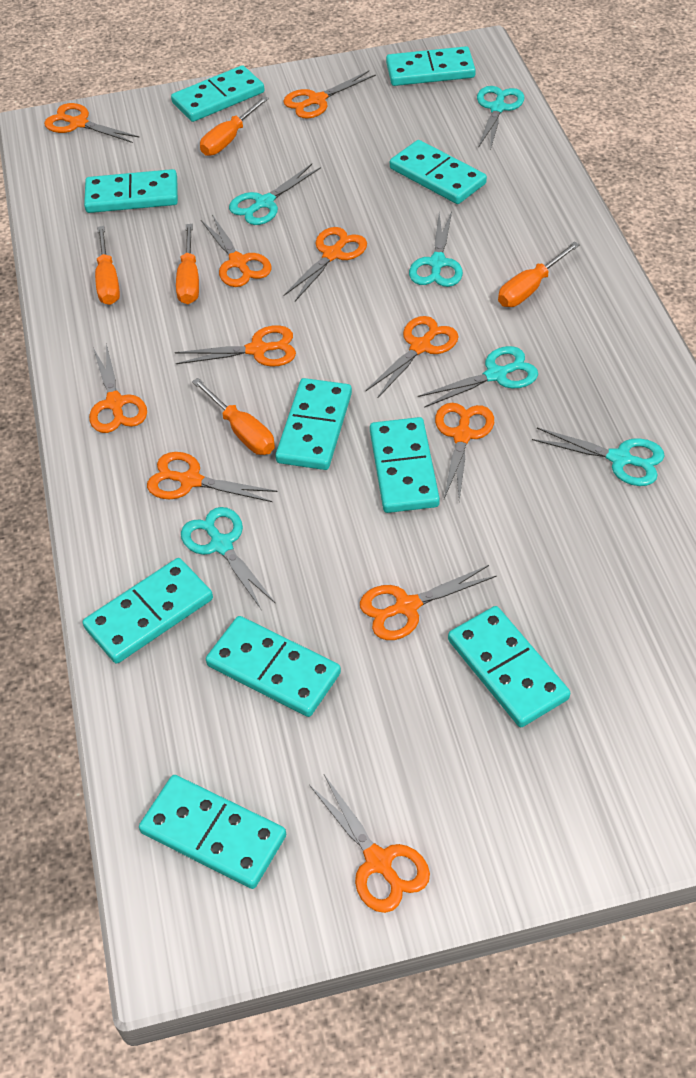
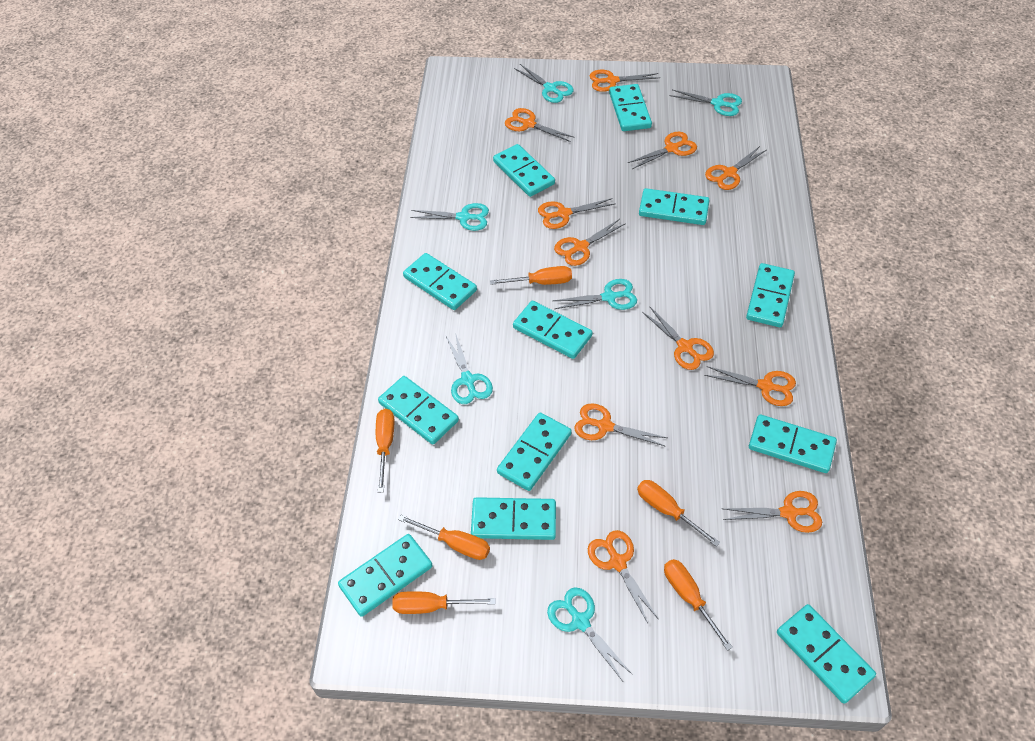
orange screwdriver: [95,226,120,305] [176,224,199,304] [192,378,275,455] [200,96,269,156] [498,242,580,307] = 5 -> [376,409,394,492] [392,591,496,614] [398,515,490,560] [490,266,572,285] [637,480,720,547] [664,559,733,651] = 6
turquoise domino: [83,558,213,664] [84,169,178,213] [139,775,286,889] [171,65,265,122] [206,616,341,717] [275,378,352,470] [370,417,440,513] [386,46,476,86] [390,140,487,204] [448,606,570,727] = 10 -> [338,534,433,617] [378,376,459,445] [403,253,477,310] [471,497,556,540] [493,144,555,197] [497,413,572,491] [513,301,593,359] [609,84,652,131] [639,188,709,225] [746,263,795,327] [749,415,837,473] [777,604,876,704] = 12

